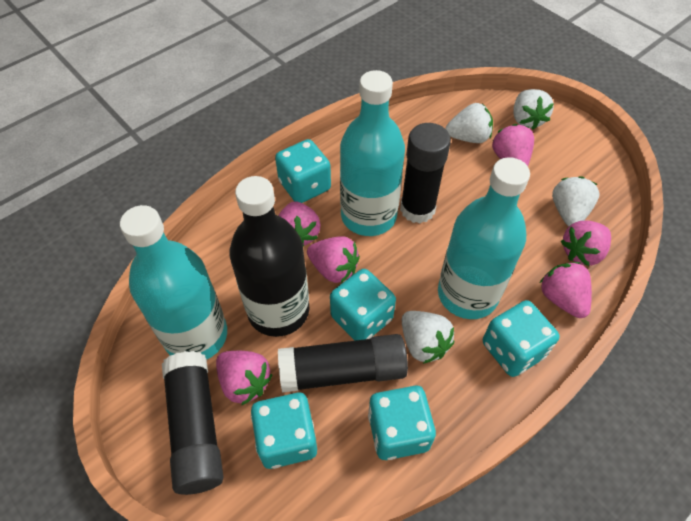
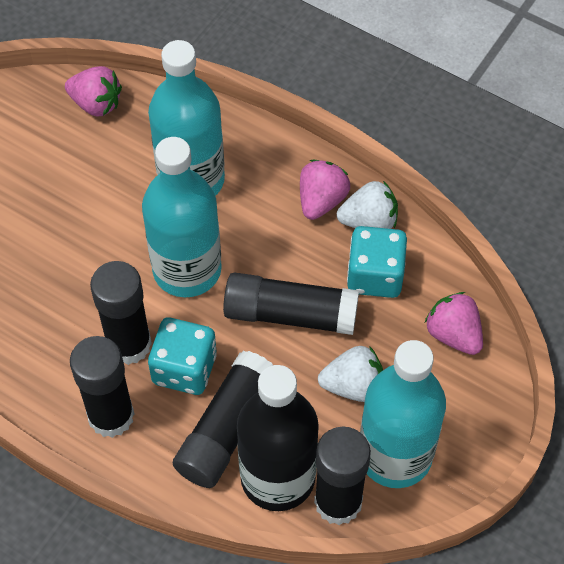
black glue stick: [162,351,224,495] [278,334,408,393] [400,123,451,223] = 3 -> [70,336,134,438] [90,261,152,365] [173,351,273,488] [223,272,359,335] [314,427,371,525] = 5
pink strawberry: [216,351,272,405] [278,201,321,247] [307,236,360,283] [492,124,534,166] [540,262,592,318] [561,220,611,266] = 6 -> [65,66,122,117] [300,160,350,220] [425,292,483,355] = 3
turquoise dice: [251,393,317,469] [275,139,331,203] [330,269,396,341] [368,386,436,460] [483,300,560,377] = 5 -> [148,318,217,395] [347,226,407,298] = 2
white strawberry: [402,311,454,364] [445,103,493,143] [514,89,554,130] [552,176,600,226] = 4 -> [318,346,383,402] [337,181,398,229] = 2

